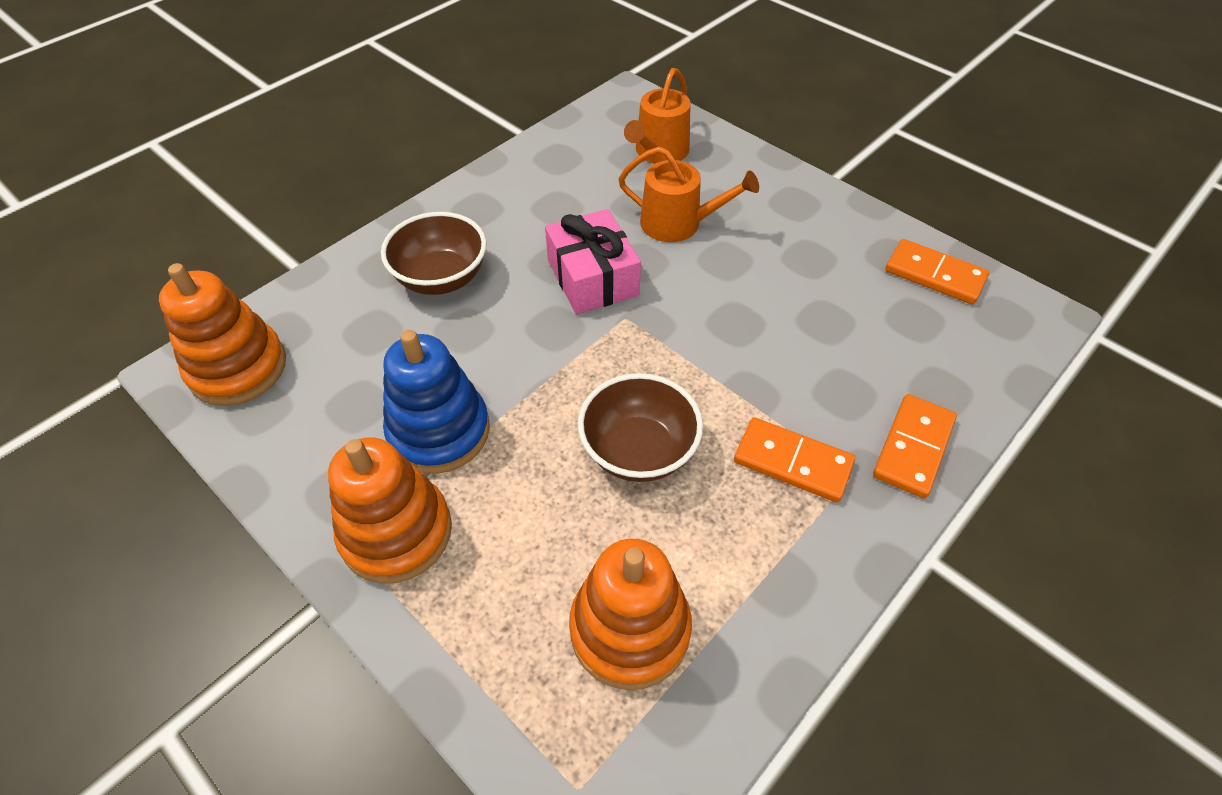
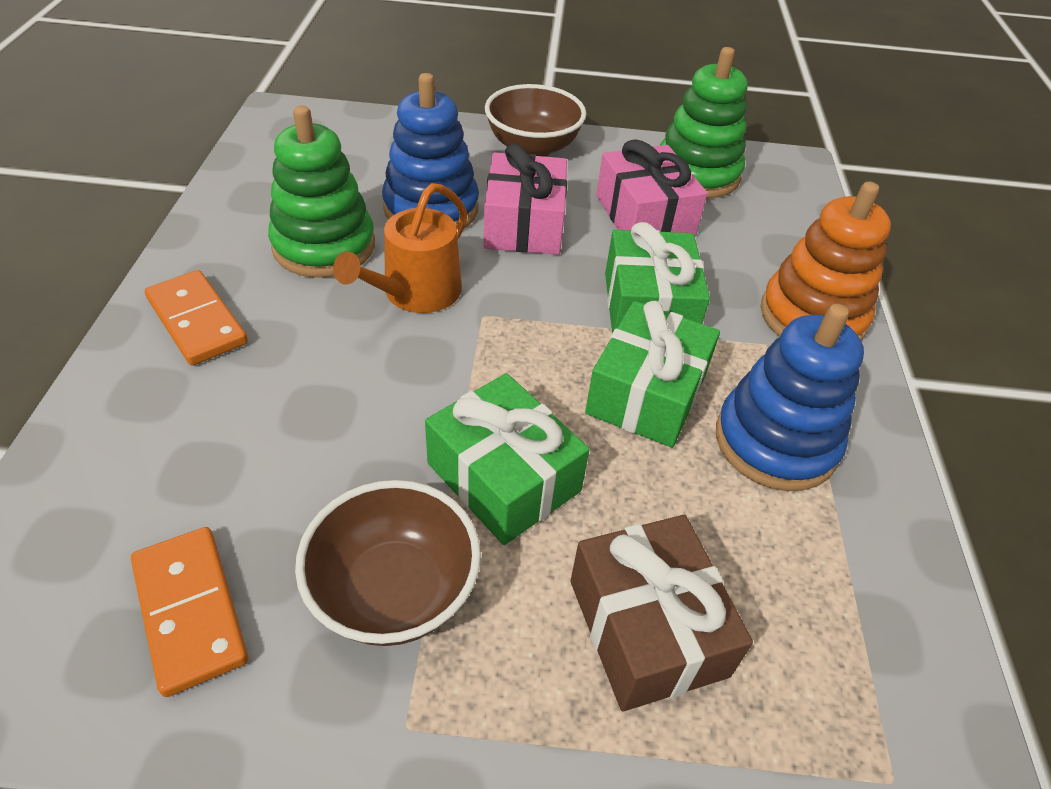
blue stacking toy: [383,330,490,474] = 1 -> [382,73,479,228] [716,304,864,491] = 2
brown gift: none = 0 -> [570,515,753,712] = 1
green gift: none = 0 -> [425,373,590,545] [585,301,720,448] [605,222,710,333] = 3
green stacking toy: none = 0 -> [268,106,375,278] [660,47,748,198] = 2
orange domino: [734,417,855,503] [873,394,957,498] [885,239,989,304] = 3 -> [131,527,248,697] [145,270,248,366] = 2
orange stacking toy: [159,263,286,406] [328,437,452,584] [569,539,692,690] = 3 -> [761,182,891,341] = 1
orange watering can: [618,146,759,242] [624,68,691,164] = 2 -> [333,183,467,313] = 1
pink gift: [545,209,641,314] = 1 -> [484,143,567,255] [596,139,707,236] = 2

